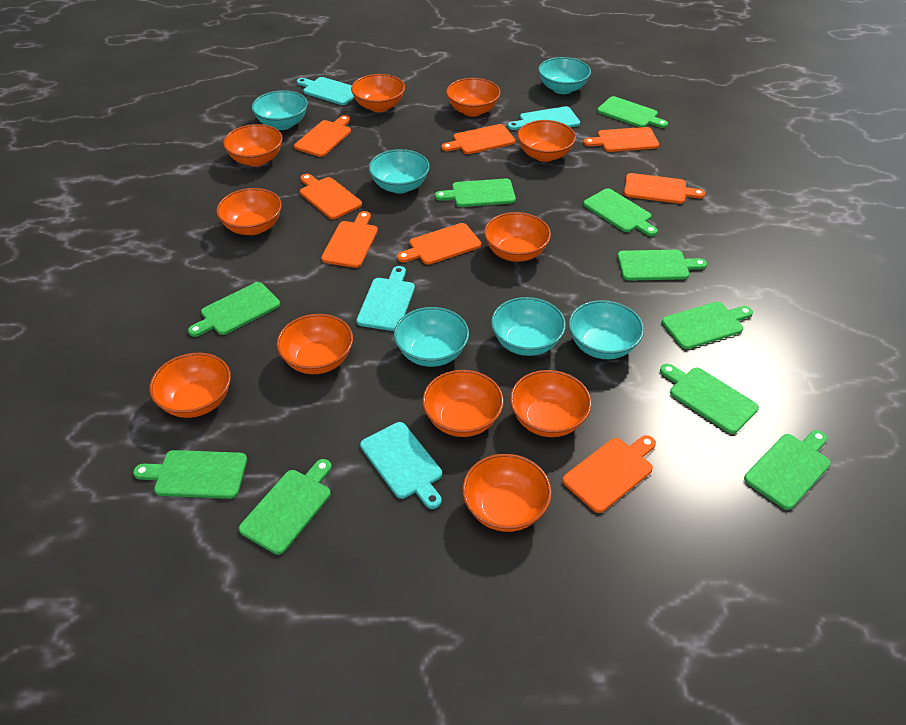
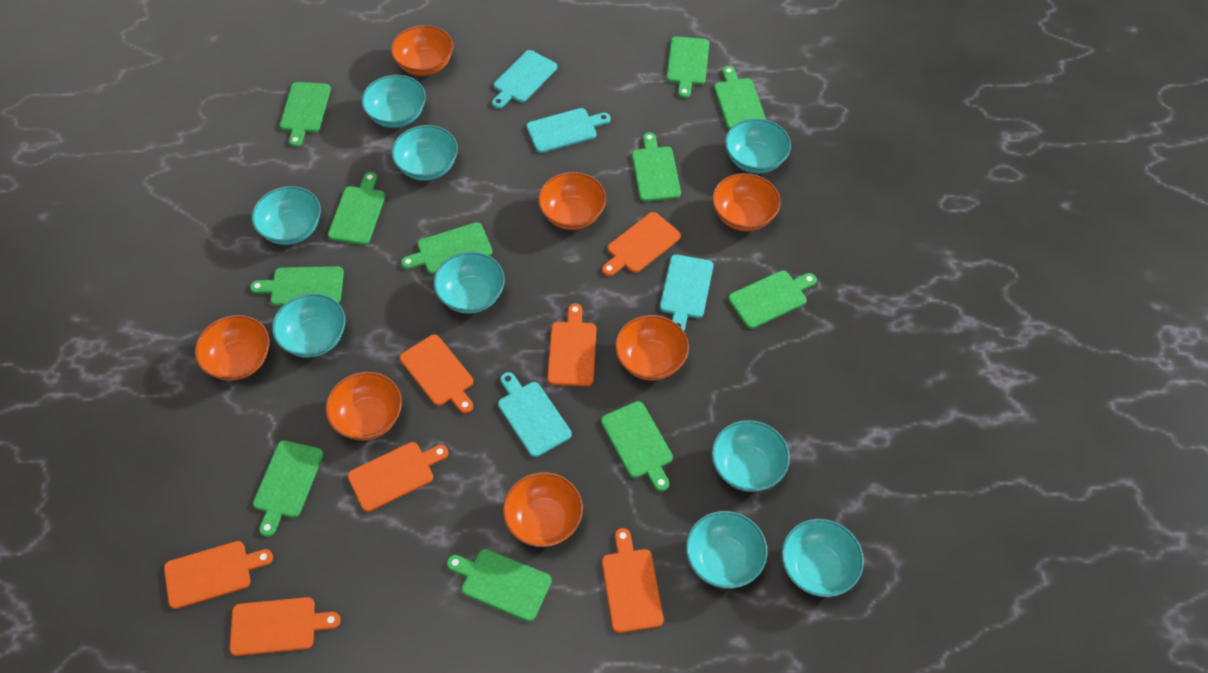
green cutting board: [133,450,247,499] [188,282,280,337] [239,459,332,555] [435,179,516,207] [583,188,658,236] [597,96,668,128] [617,250,707,281] [660,364,759,434] [662,302,753,349] [744,430,831,510] = 10 -> [250,266,344,306] [253,440,324,537] [280,82,331,147] [328,172,385,245] [401,222,493,274] [447,549,552,622] [601,401,673,492] [632,132,681,202] [666,36,709,98] [714,66,766,130] [728,271,817,329] = 11
orange bowl: [149,353,231,418] [216,188,282,235] [223,124,283,166] [277,314,353,374] [351,74,405,112] [422,370,504,437] [446,78,501,117] [462,454,552,532] [484,212,551,262] [510,370,592,437] [517,120,576,162] = 11 -> [195,315,270,381] [325,372,402,441] [391,25,453,76] [503,472,583,547] [538,172,606,230] [615,315,689,381] [712,173,781,231] = 7
orange cutting board: [294,115,351,157] [300,174,362,219] [321,211,378,268] [397,223,481,265] [441,124,515,154] [562,435,656,513] [583,127,659,152] [624,173,705,204] = 8 -> [164,541,273,609] [230,597,341,656] [348,442,448,512] [400,334,473,413] [547,303,596,386] [602,212,681,276] [602,528,664,633] = 7
turquoise bowl: [252,90,308,130] [369,149,430,193] [394,307,469,367] [491,297,566,356] [538,57,591,94] [569,300,644,359] = 6 -> [251,186,321,245] [272,293,346,358] [361,75,426,128] [391,125,458,181] [433,252,505,314] [686,511,768,589] [711,420,790,492] [725,118,791,174] [781,519,864,597] = 9

